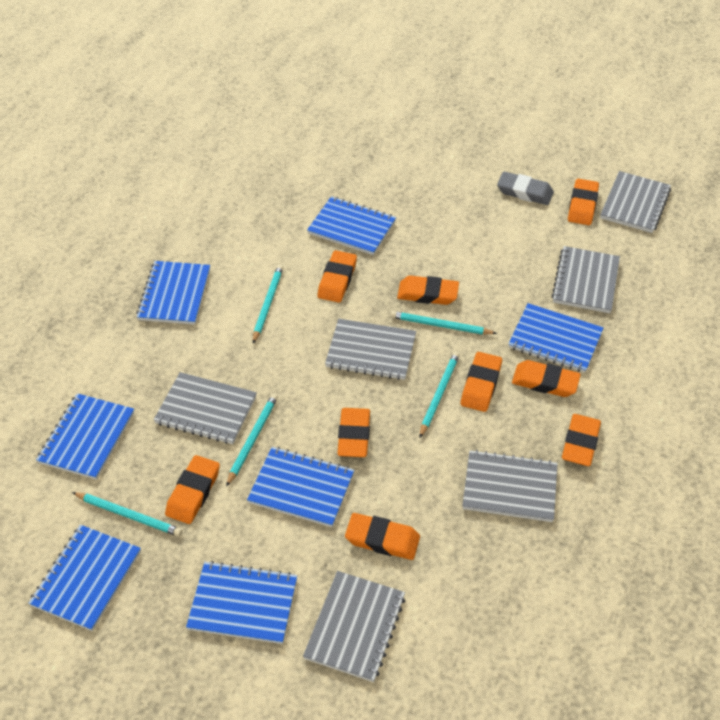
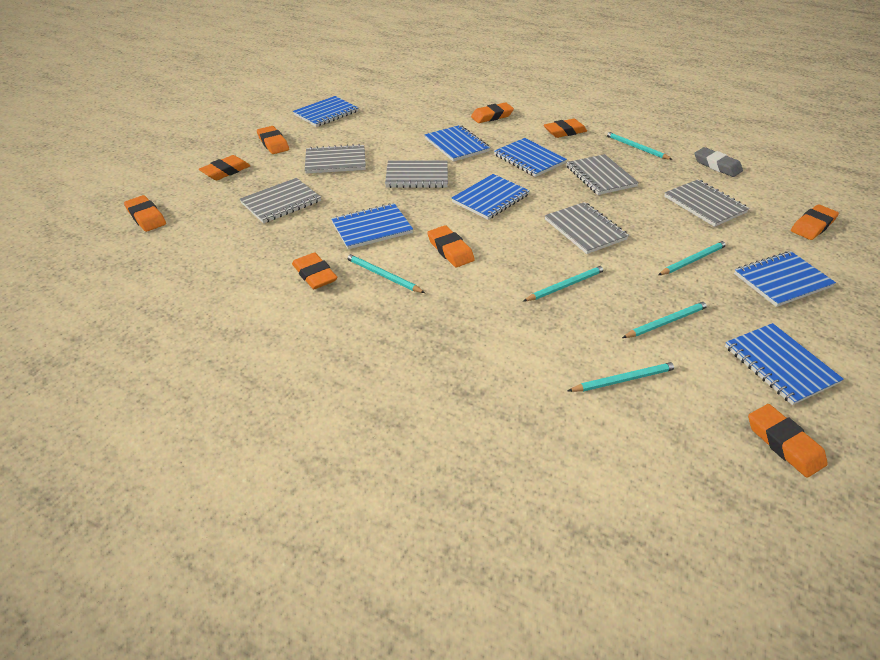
turquoise pencil: [72,492,182,536] [226,394,278,487] [253,265,283,343] [390,311,497,335] [419,352,460,438] = 5 -> [344,253,425,293] [523,265,607,301] [568,361,679,392] [604,131,673,160] [622,300,710,338] [658,240,728,275] = 6

